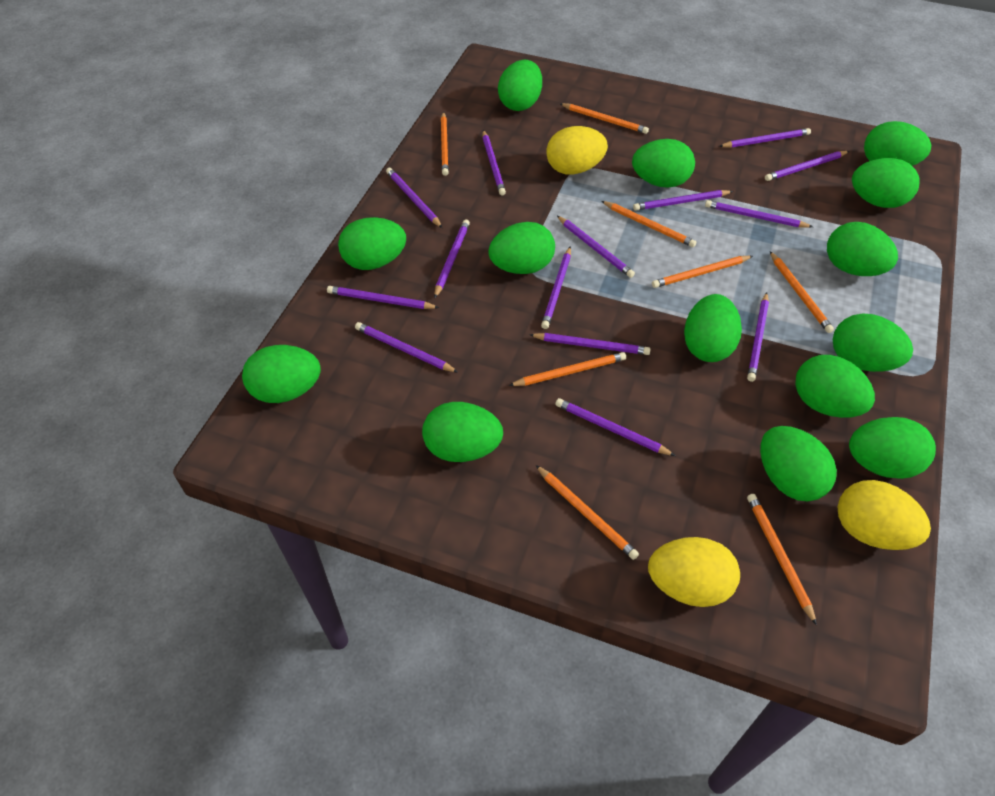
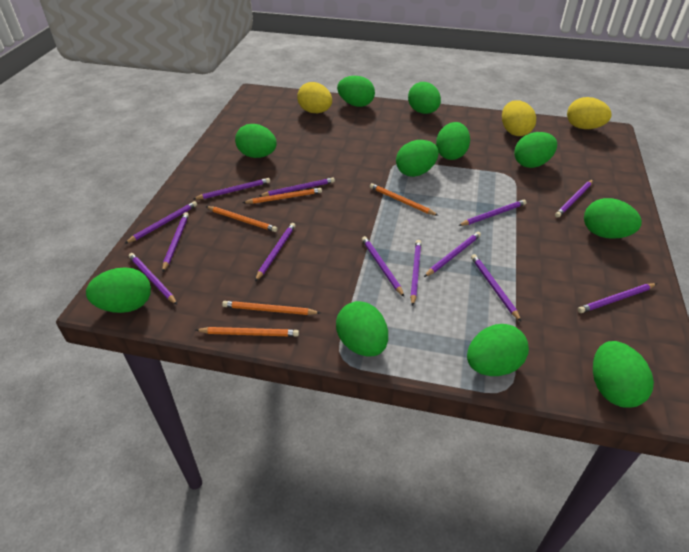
green egg: [242,345,321,403] [338,217,406,270] [422,402,503,462] [488,222,555,274] [498,60,542,111] [632,139,695,188] [684,294,742,362] [760,426,837,501] [795,355,875,418] [827,222,898,276] [833,314,913,372] [849,417,936,479] [852,158,919,208] [864,121,931,166] = 14 -> [86,267,151,313] [235,124,277,158] [336,301,388,357] [337,76,375,107] [396,140,439,177] [408,82,441,114] [436,122,470,160] [467,324,529,376] [514,132,557,168] [584,198,642,239] [593,341,654,408] = 11
orange pencil: [441,112,449,176] [509,352,626,386] [536,465,639,560] [560,103,649,134] [602,201,696,247] [652,256,753,288] [747,494,817,625] [770,251,834,333] = 8 -> [196,327,299,337] [206,206,277,232] [222,301,320,315] [243,188,322,204] [370,183,439,216] = 5
purple pencil: [327,286,439,309] [355,322,458,373] [386,168,442,228] [434,219,470,299] [482,130,506,195] [529,333,651,355] [541,246,571,329] [555,398,675,456] [557,216,635,278] [633,190,733,211] [705,200,813,228] [719,128,811,148] [747,292,769,382] [765,151,849,181] = 14 -> [124,201,197,244] [129,253,177,304] [162,212,189,272] [193,178,270,200] [255,223,296,281] [259,177,335,197] [362,236,404,297] [410,240,421,306] [424,232,481,277] [458,200,527,226] [471,254,521,321] [555,180,593,218] [578,283,657,313] = 13

